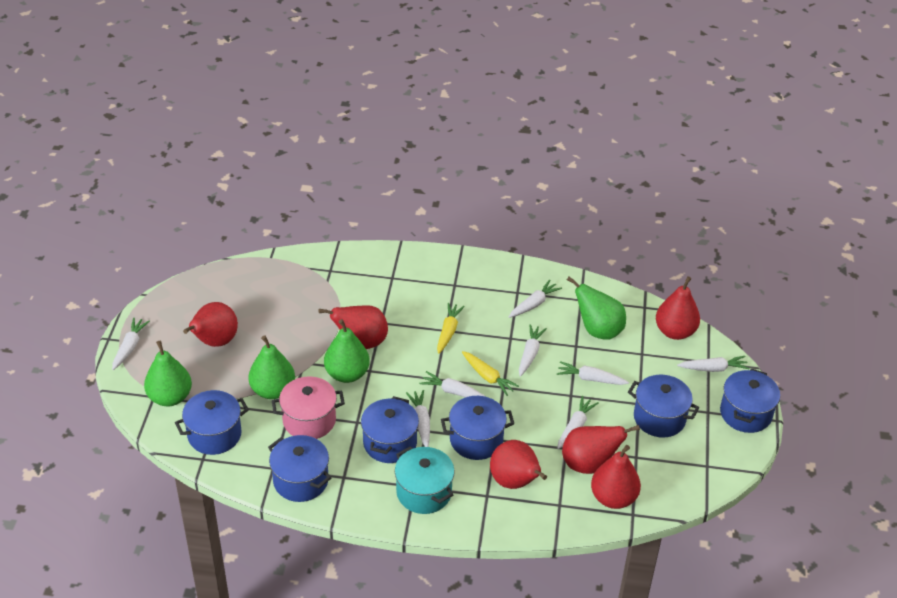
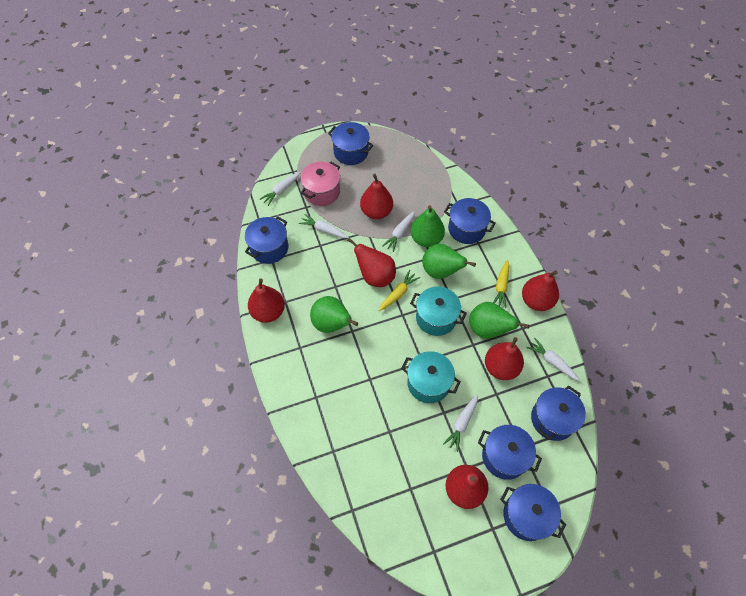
turquoise pot: [395,446,455,514] = 1 -> [401,351,461,403] [410,286,467,336] = 2
white carrot: [112,317,150,370] [406,390,430,447] [419,371,486,398] [509,280,562,318] [519,324,547,377] [557,361,629,385] [557,396,599,449] [677,356,749,372] = 8 -> [260,172,301,206] [299,214,349,238] [382,211,415,252] [443,394,478,452] [526,338,580,381] = 5

